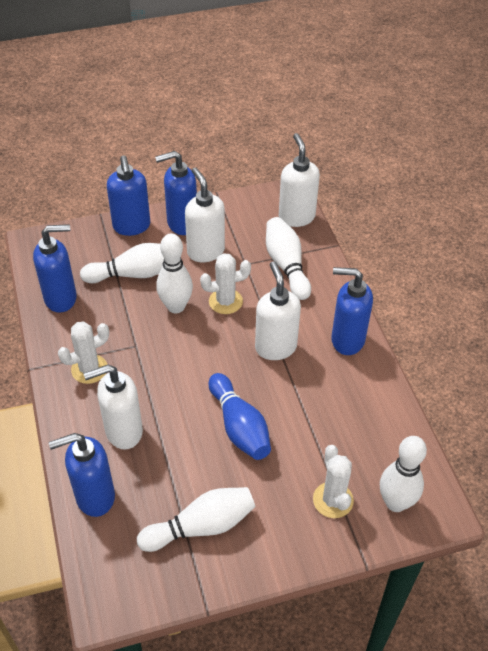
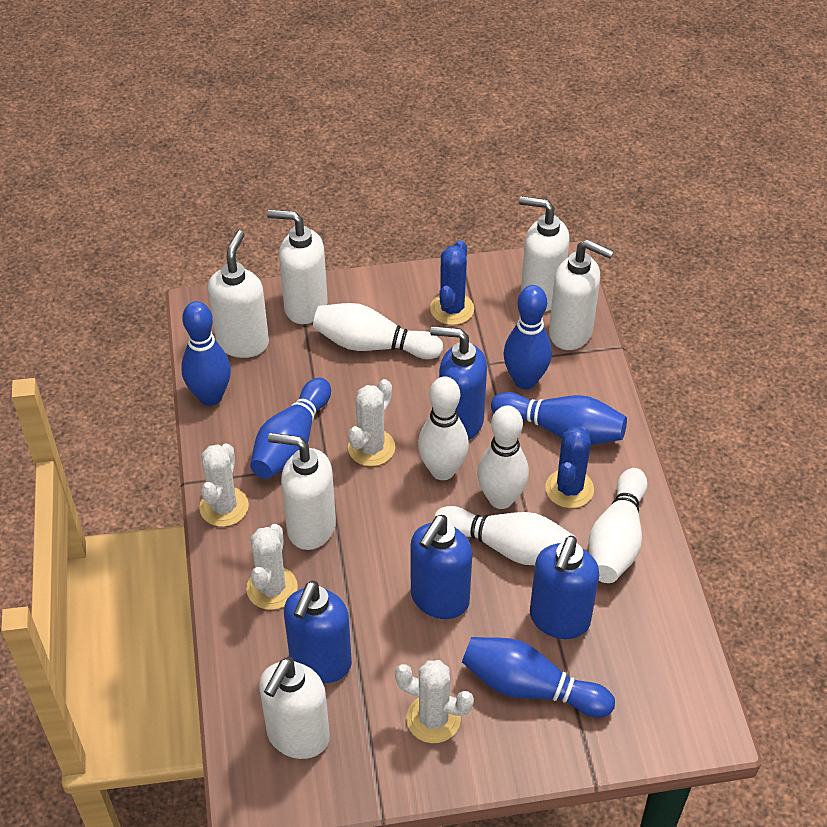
blue bowling pin: [208,373,271,460] = 1 -> [181,301,231,406] [250,378,331,479] [462,637,615,718] [491,392,627,445] [503,285,552,389] = 5
blue cactus: none = 0 -> [430,240,474,325] [545,427,594,508] = 2
blue soap dispenser: [33,224,77,313] [49,433,115,517] [107,155,150,236] [155,151,197,235] [331,267,373,355] = 5 -> [284,581,352,683] [411,515,472,619] [430,326,487,440] [530,536,599,639] = 4
white cactus: [58,321,109,384] [200,253,251,314] [313,445,354,518] = 3 -> [199,443,249,527] [246,524,298,610] [348,379,395,466] [395,660,474,743] = 4
white soap dispenser: [83,365,143,450] [185,168,225,262] [255,261,301,360] [279,133,320,227] = 4 -> [208,230,269,358] [259,657,330,759] [267,209,328,324] [268,433,336,550] [519,196,569,312] [549,240,614,350] = 6

